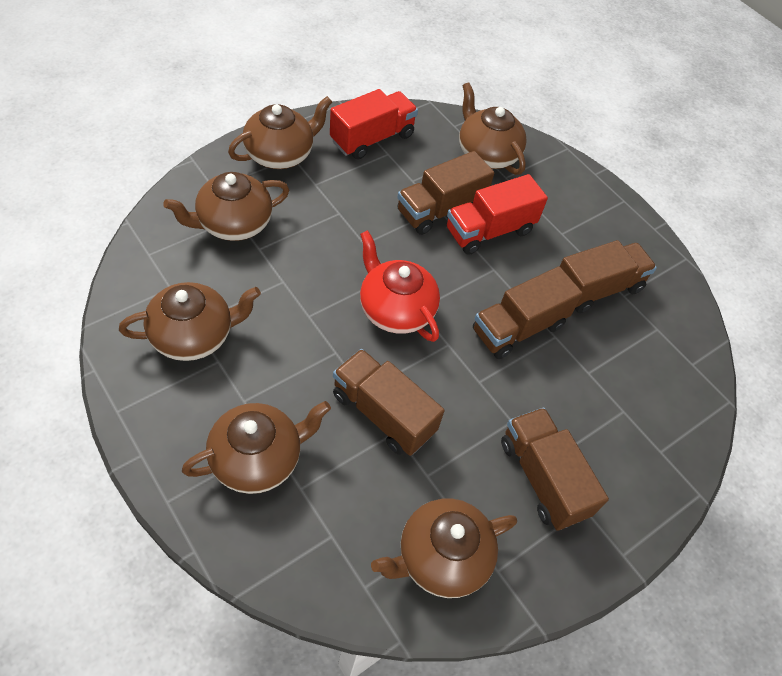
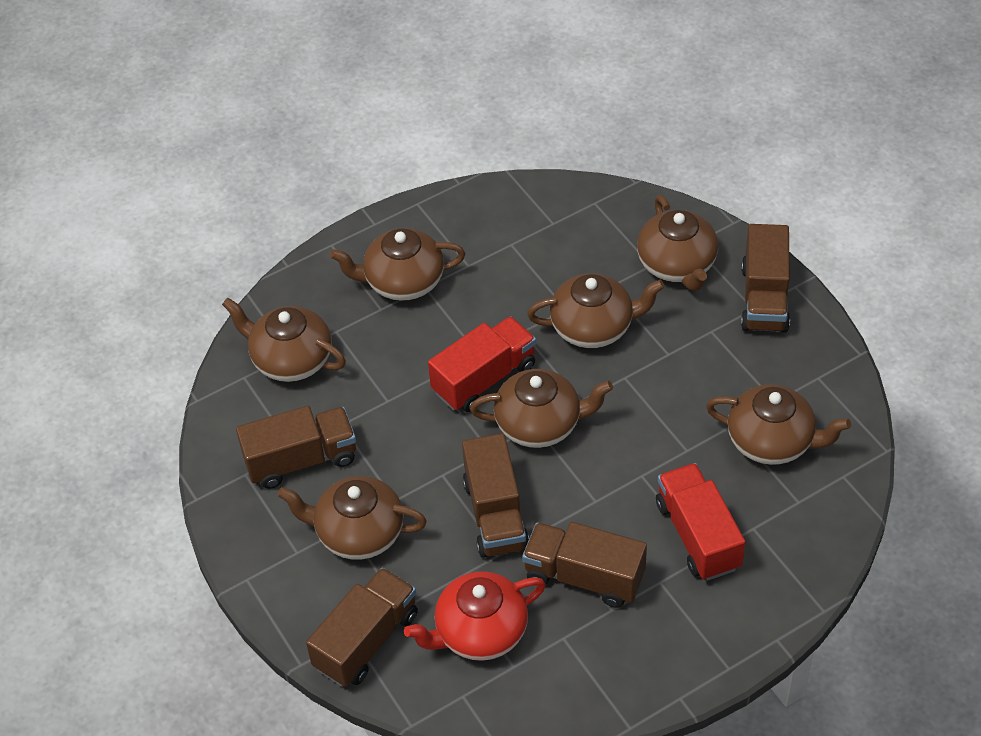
brown teapot: [119,282,261,361] [163,172,289,241] [182,401,331,494] [228,96,332,169] [371,499,517,598] [459,82,527,175] = 6 -> [222,298,346,382] [277,476,427,560] [330,228,465,301] [470,369,613,448] [527,273,665,348] [637,195,718,291] [706,384,851,465] = 7

